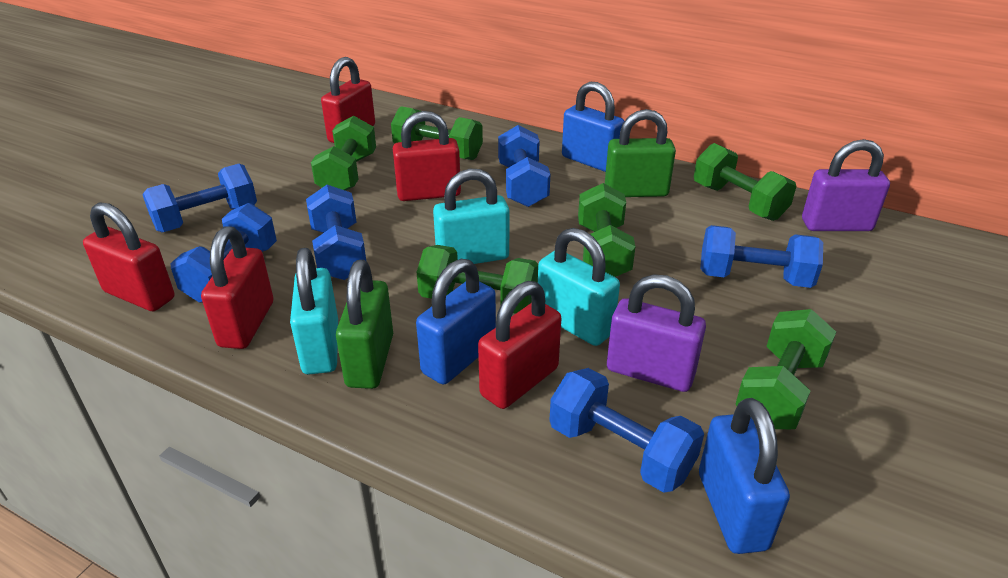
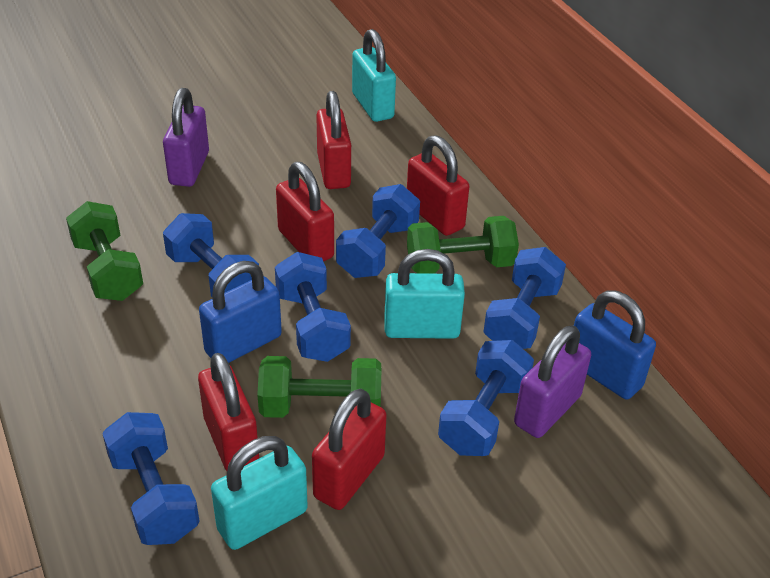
blue padlock: [416,259,496,384] [562,82,624,172] [699,398,790,554] = 3 -> [199,261,282,363] [574,290,656,399] = 2
green dumbbell: [311,116,376,191] [391,106,483,160] [417,245,538,314] [578,183,636,277] [694,143,796,221] [735,309,836,429] = 6 -> [66,201,143,301] [257,356,381,418] [407,216,519,274] = 3
green padlock: [336,260,393,389] [605,109,676,197] = 2 -> none = 0

